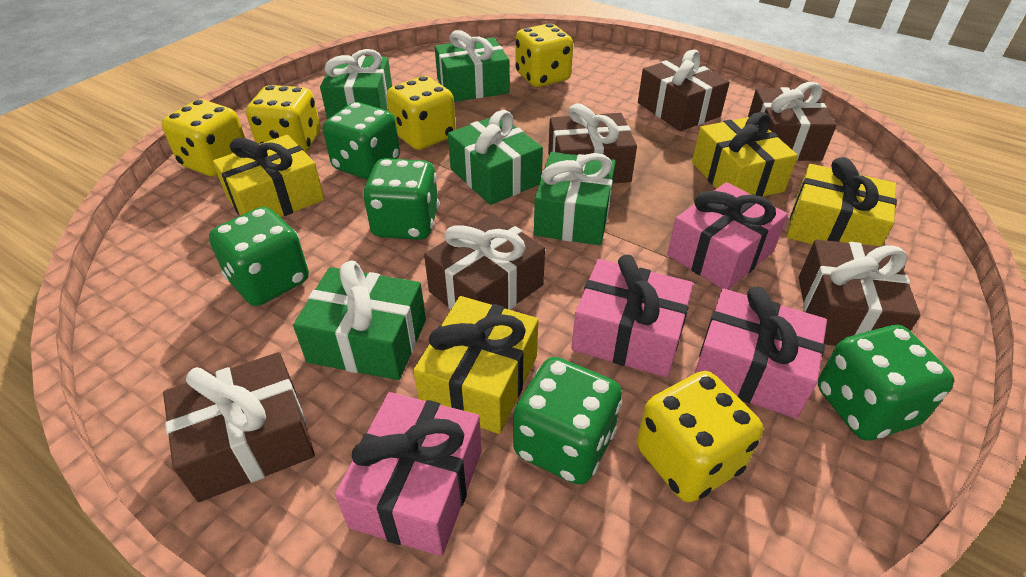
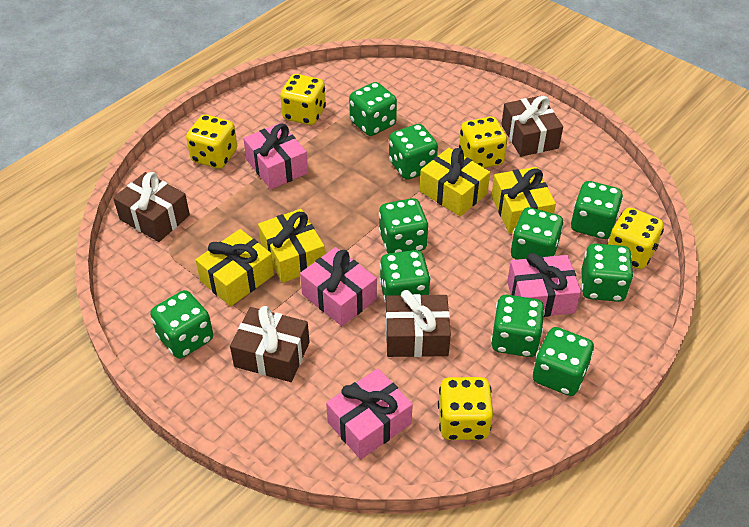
brown gift: [163,352,315,502] [424,213,545,310] [548,103,637,183] [638,50,730,131] [748,82,836,161] [799,240,920,346] = 6 -> [113,172,190,242] [230,306,310,382] [386,290,451,357] [501,96,563,157] = 4
green dice: [209,207,309,306] [323,102,400,180] [363,158,439,240] [513,357,622,485] [818,325,954,440] = 5 -> [150,290,213,359] [349,82,397,136] [379,198,428,254] [379,250,431,303] [389,124,438,180] [491,295,545,357] [511,207,564,260] [533,327,594,396] [571,181,623,239] [581,244,634,302] = 10
green gift: [293,261,426,380] [320,49,392,119] [435,30,510,102] [448,110,543,205] [534,152,616,245] = 5 -> none = 0

